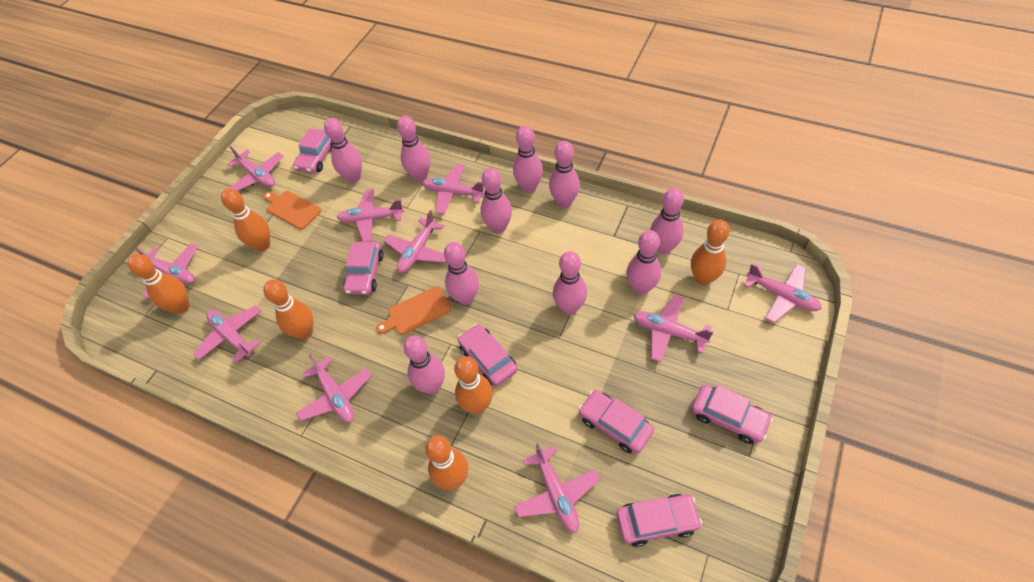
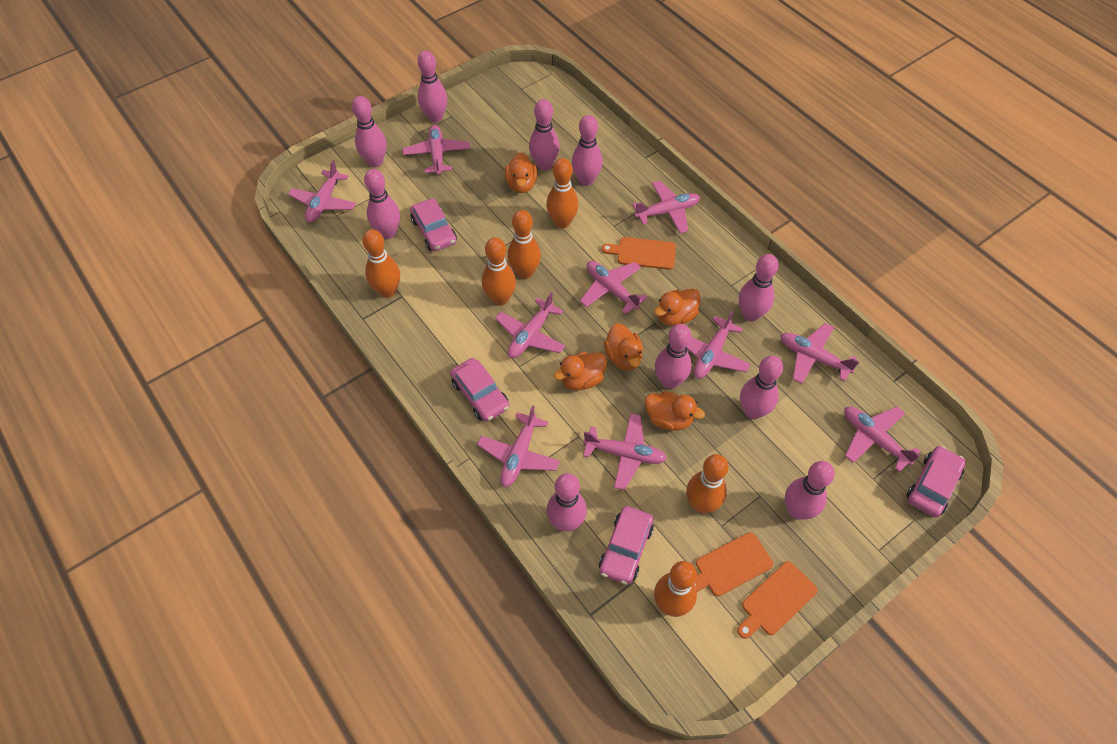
orange cutting board: [263,191,321,230] [376,286,451,335] = 2 -> [602,237,676,270] [694,532,773,596] [737,561,818,639] = 3
orange duck: none = 0 -> [505,152,537,193] [553,352,607,390] [604,323,643,371] [645,391,705,431] [654,288,701,326] = 5
pink car: [293,128,332,173] [343,241,384,295] [458,324,518,386] [578,390,654,453] [616,494,702,547] [692,385,773,444] = 6 -> [410,198,457,252] [450,358,510,422] [599,506,654,585] [907,446,966,518] = 4

